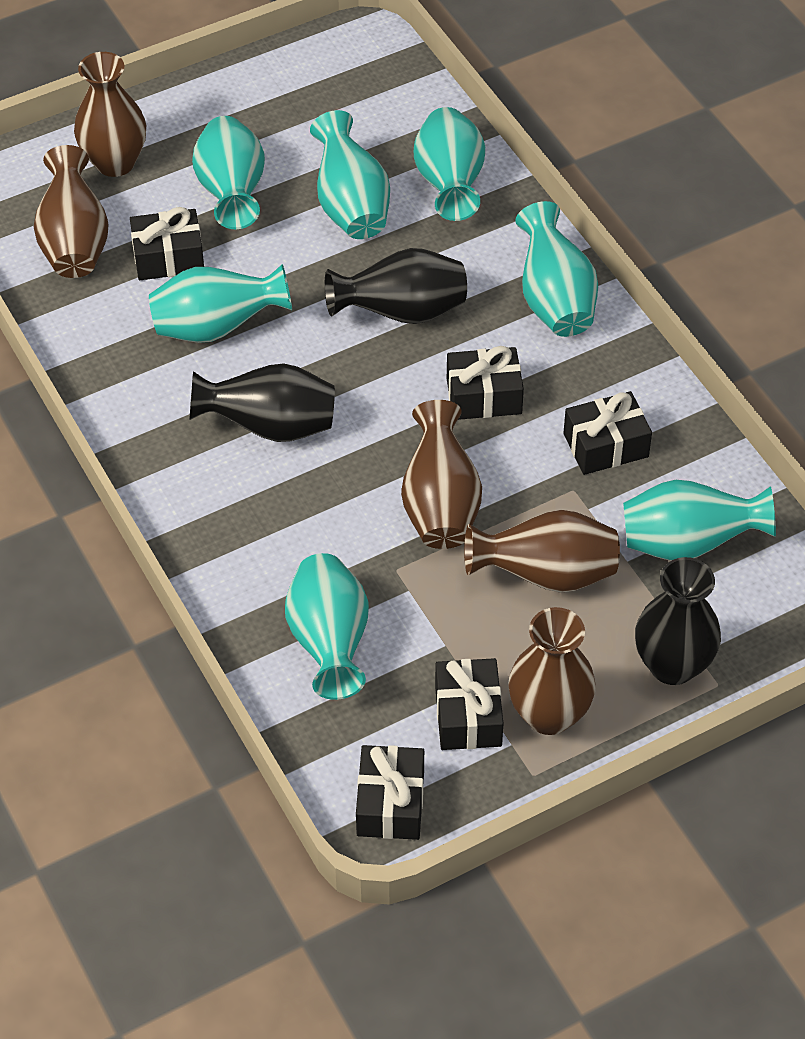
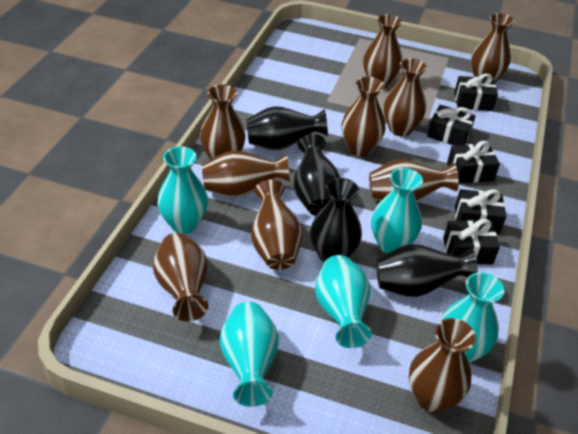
black vase: [189,363,335,442] [325,248,467,324] [635,557,721,685] = 3 -> [246,106,328,150] [294,134,341,215] [310,178,362,263] [376,244,478,297] = 4
brown vase: [34,145,109,278] [74,52,146,177] [401,400,482,549] [464,510,620,593] [508,607,596,735] = 5 -> [153,233,208,321] [200,85,246,160] [202,150,290,198] [251,179,302,270] [341,77,385,157] [363,14,402,88] [369,159,459,201] [384,58,427,136] [409,318,476,412] [471,13,515,82] = 10
turquoise vase: [149,264,292,343] [192,116,265,229] [285,553,369,700] [310,110,390,239] [414,107,485,221] [515,201,598,337] [623,480,776,561] = 7 -> [157,146,208,234] [220,302,279,407] [316,255,372,348] [371,168,423,254] [440,272,505,363] = 5

